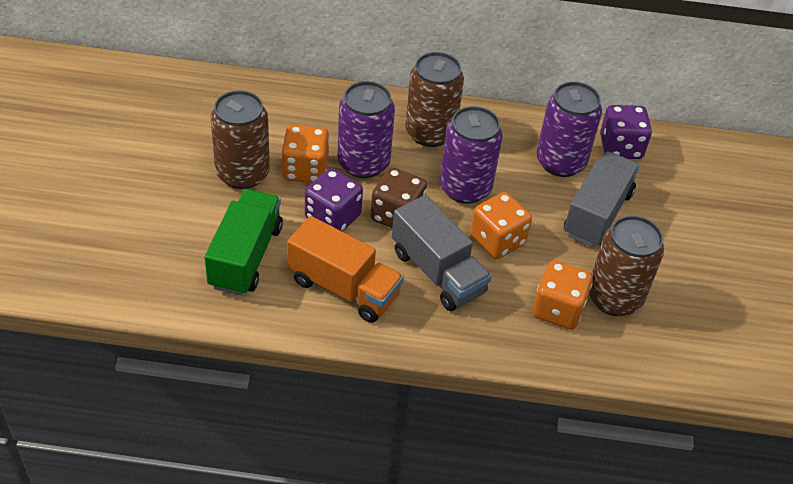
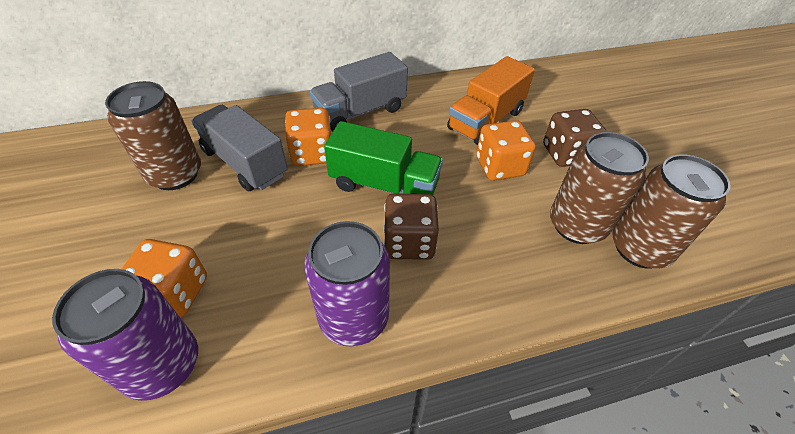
brown dice: [371,167,427,228] = 1 -> [384,193,439,260] [543,109,607,167] = 2
purple can: [337,81,395,178] [439,106,503,204] [536,82,602,177] = 3 -> [52,269,198,401] [304,221,390,347] = 2
purple dice: [305,168,363,232] [600,105,652,159] = 2 -> none = 0

